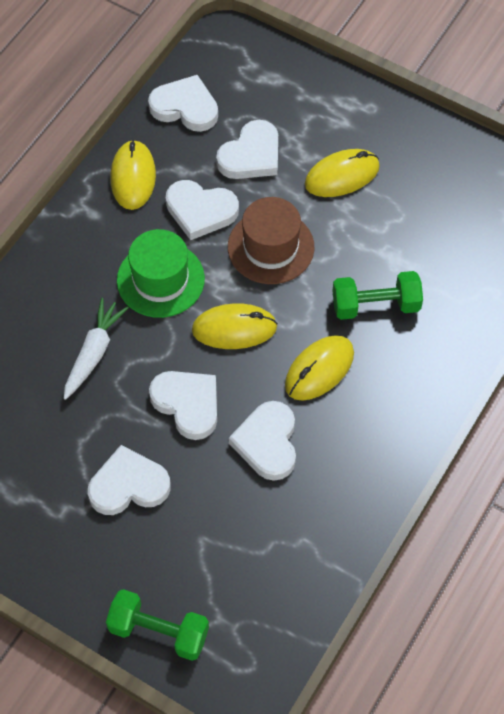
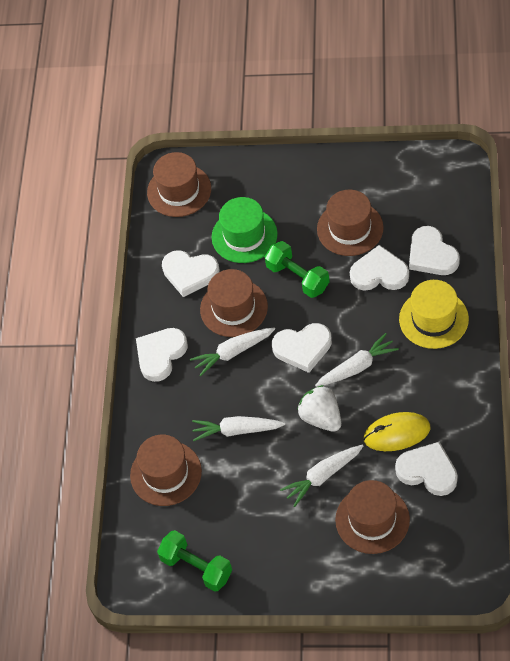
brown hat: [228,197,315,284] = 1 -> [130,435,202,506] [147,152,211,217] [200,269,268,337] [317,190,384,256] [335,480,410,554] = 5
white carrot: [64,298,129,400] = 1 -> [190,328,275,377] [192,416,285,441] [280,444,363,507] [315,333,399,387] = 4
white strawberry: none = 0 -> [297,385,341,432] = 1
yellow hat: none = 0 -> [399,280,469,349] = 1
yellow mouse: [110,139,156,210] [192,303,278,349] [285,335,354,401] [305,149,380,197] = 4 -> [363,412,431,451] = 1

